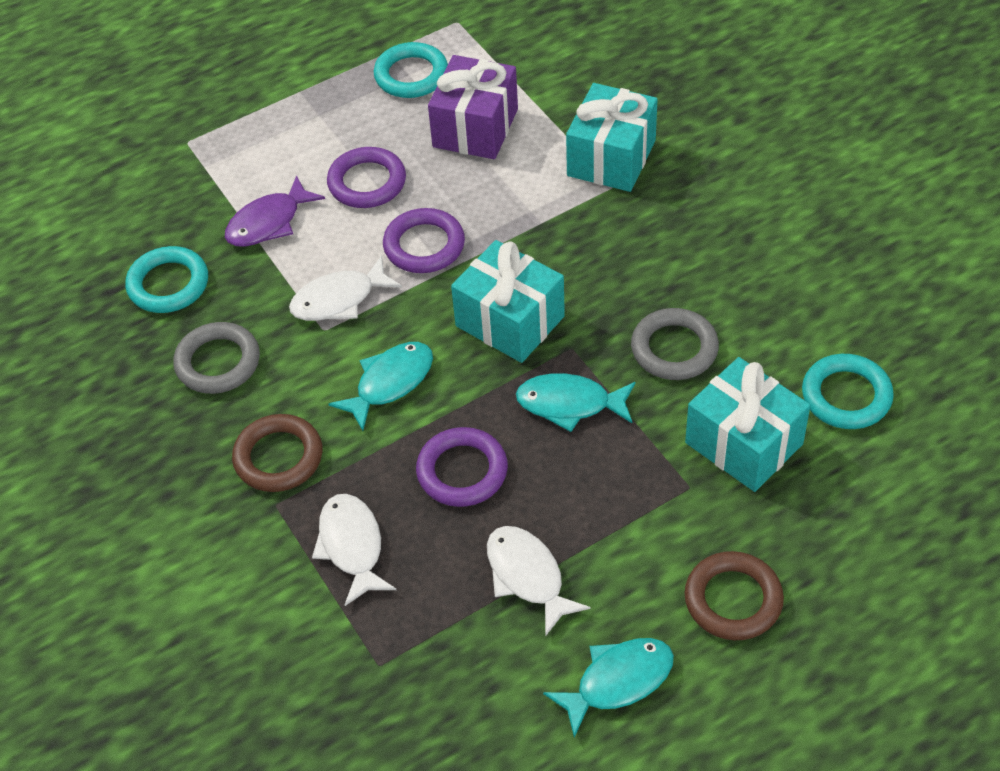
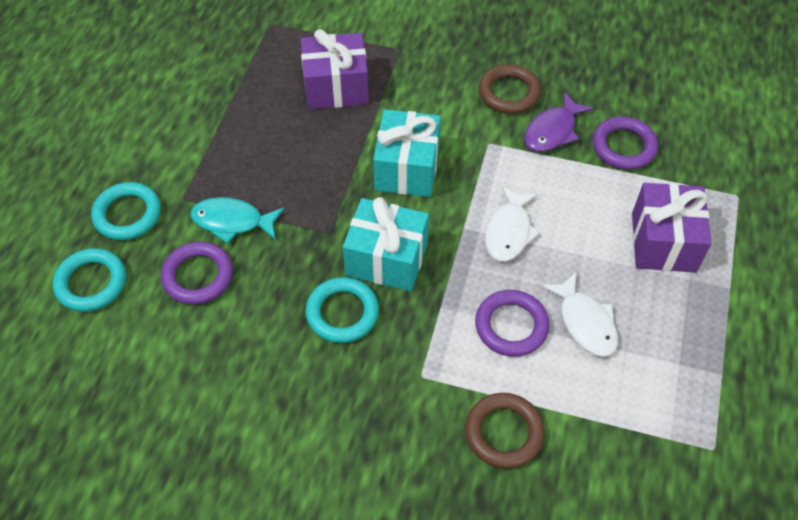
grey ring: [173,322,260,394] [631,308,719,380] = 2 -> none = 0
purple gift: [428,55,518,159] = 1 -> [301,29,369,110] [632,183,711,273] = 2
turquoise fish: [328,342,433,431] [516,373,635,432] [543,638,674,738] = 3 -> [191,197,284,244] = 1
turquoise gift: [451,240,565,363] [566,83,658,192] [685,357,811,492] = 3 -> [343,197,429,291] [373,109,441,197] = 2
white fish: [289,256,402,321] [312,494,396,606] [487,526,590,637] = 3 -> [485,185,540,261] [542,272,618,357] = 2

